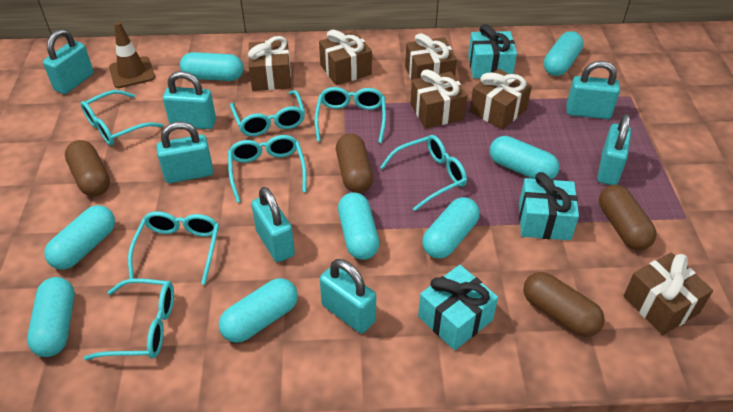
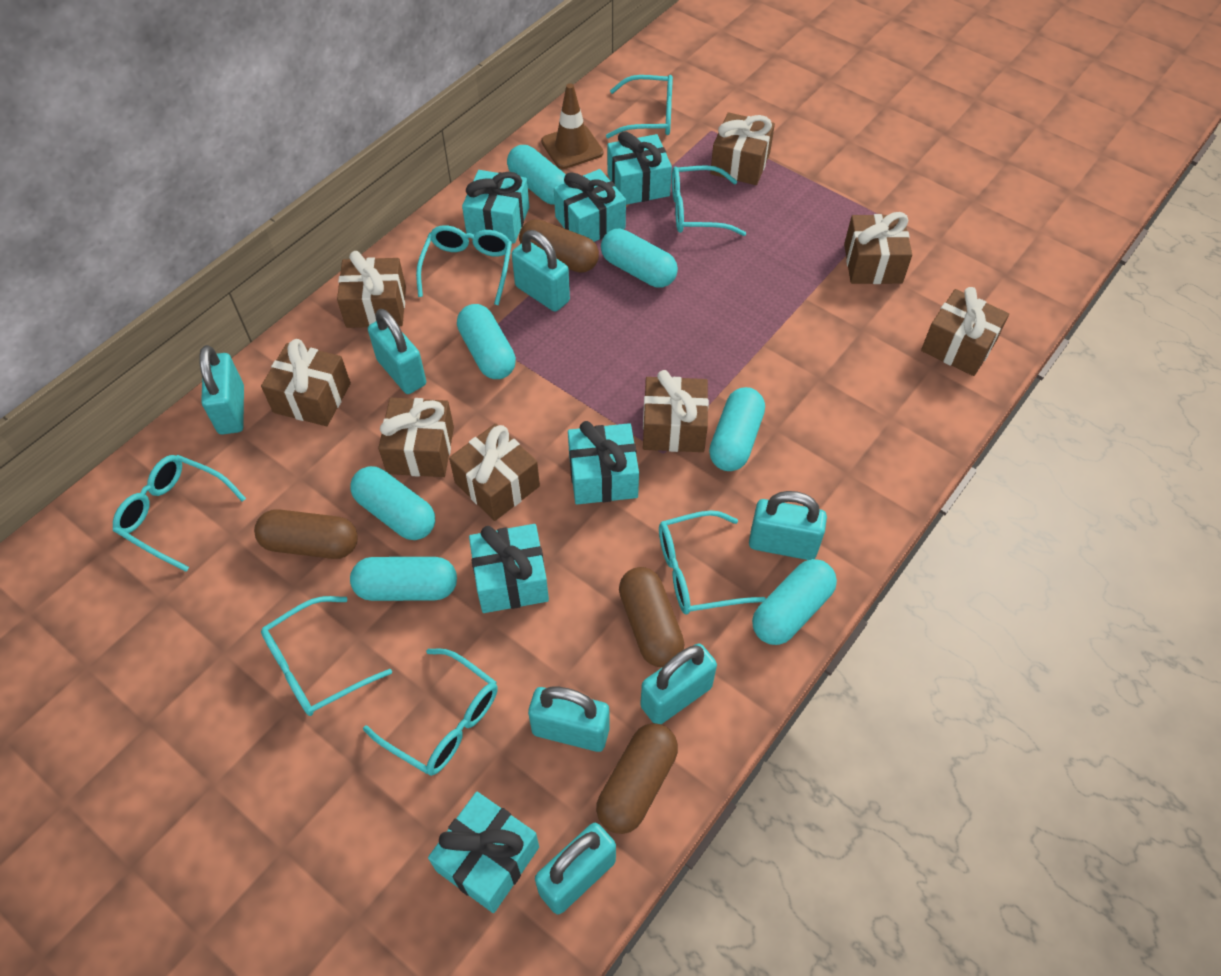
brown gift: [248,36,291,91] [319,30,372,85] [405,33,457,80] [410,69,467,129] [470,69,532,130] [624,253,713,335] = 6 -> [261,339,351,426] [337,251,406,328] [378,398,454,477] [449,423,540,521] [643,370,709,452] [710,112,775,185] [844,212,912,284] [921,287,1009,376] = 8
turquoise capsule: [27,277,75,357] [45,205,115,270] [180,52,243,81] [219,278,298,343] [338,193,379,260] [422,197,480,259] [490,136,559,179] [544,31,583,76] = 8 -> [350,466,435,540] [350,557,457,601] [457,304,516,379] [507,145,566,205] [601,229,678,288] [709,387,765,471] [752,559,837,645] = 7
turquoise gift: [418,265,498,350] [468,24,517,78] [519,172,579,240] = 3 -> [428,792,539,913] [462,170,529,243] [469,524,549,613] [554,169,626,242] [568,421,639,504] [607,131,672,205] = 6

